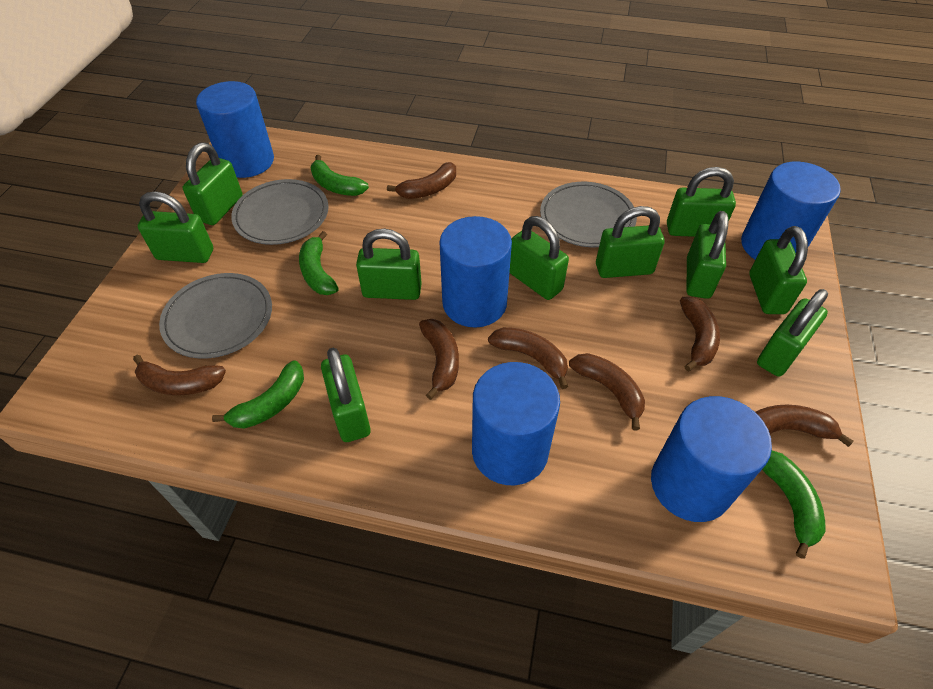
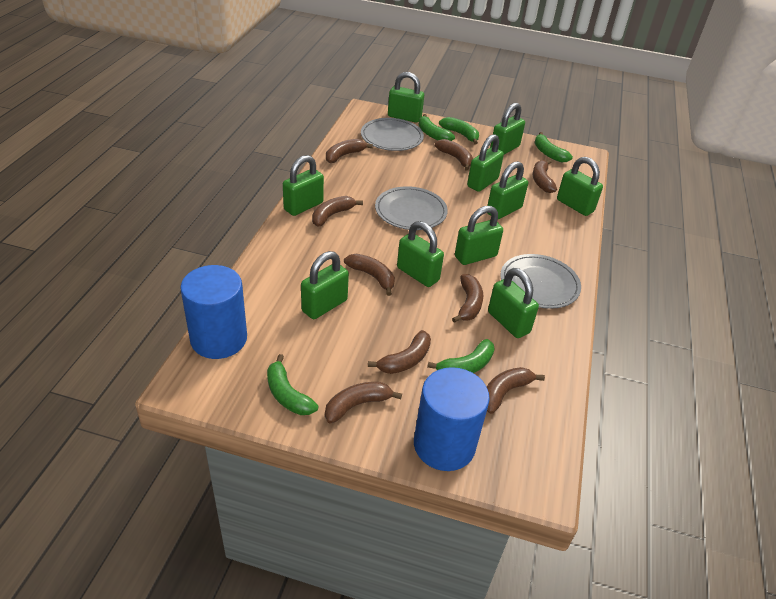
blue cylinder: [196,81,274,178] [440,216,512,328] [472,362,560,485] [651,396,772,522] [741,162,841,260] = 5 -> [180,265,247,359] [414,367,490,471] = 2
brown banana: [133,355,226,395] [387,162,456,199] [419,319,459,400] [488,327,568,389] [569,353,645,431] [680,297,720,372] [755,405,854,447] = 7 -> [312,196,363,227] [325,382,402,424] [326,139,373,163] [344,254,395,296] [368,330,431,374] [435,139,473,171] [452,274,483,323] [487,367,545,414] [533,159,557,193] = 9
green banana: [212,360,304,429] [299,231,339,295] [311,155,369,196] [762,450,825,559] = 4 -> [267,354,318,415] [418,114,455,141] [427,339,495,373] [439,117,479,145] [535,132,573,162] = 5

